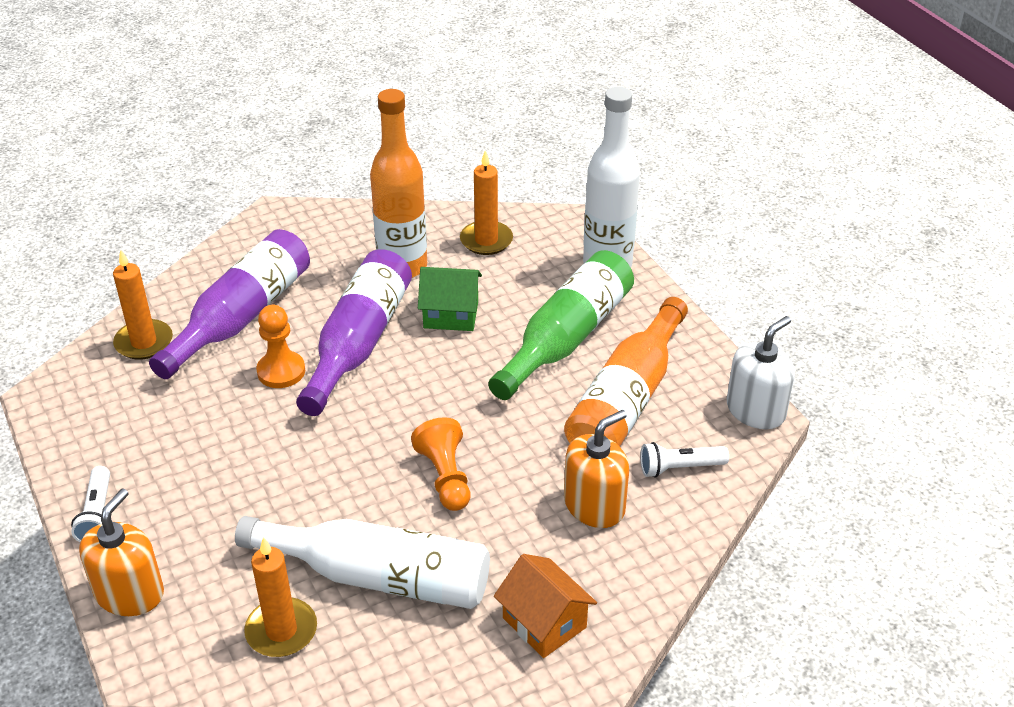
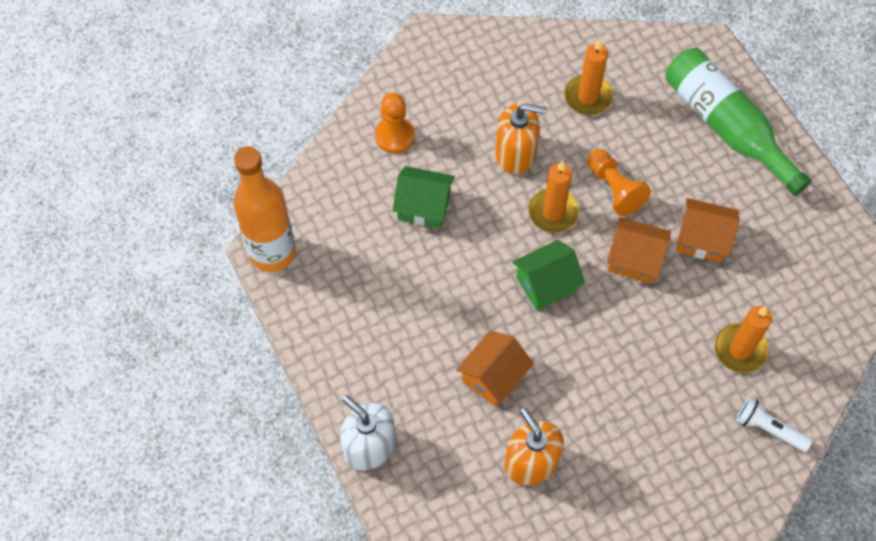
green house: [418,267,482,331] = 1 -> [393,166,455,228] [512,240,585,311] = 2
orange bottle: [370,89,427,278] [564,297,688,446] = 2 -> [233,147,296,272] = 1
orange house: [494,554,597,658] = 1 -> [456,331,534,407] [607,217,671,283] [677,198,740,262] = 3
purple bottle: [149,229,310,379] [296,249,412,416] = 2 -> none = 0
white bottle: [235,516,490,609] [583,87,640,268] = 2 -> none = 0
white flashlight: [71,466,110,542] [640,442,729,478] = 2 -> [736,397,813,452] = 1

